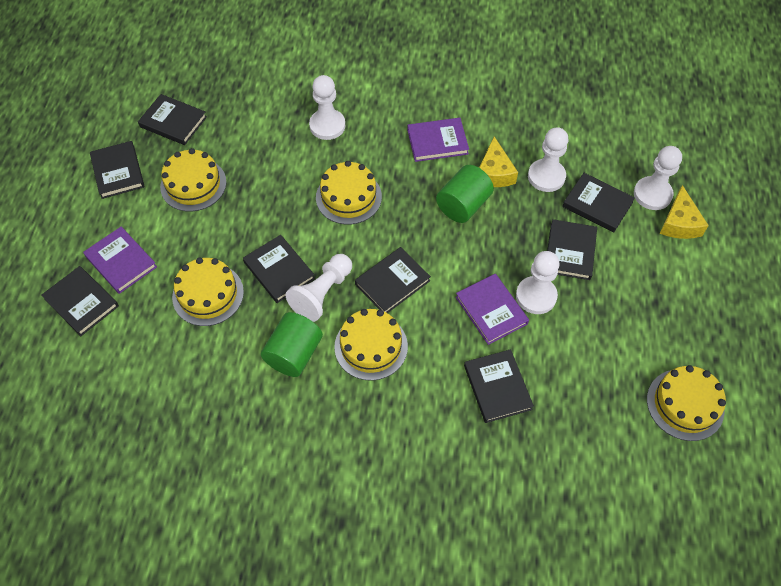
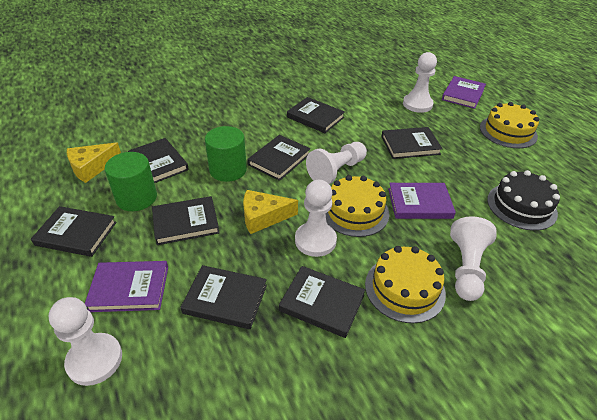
black cake: none = 0 -> [487,170,560,231] = 1
yellow cake: [160,148,226,212] [172,257,244,326] [316,161,382,225] [334,309,408,380] [647,365,726,441] = 5 -> [326,175,389,237] [365,246,446,323] [480,102,539,148] = 3

